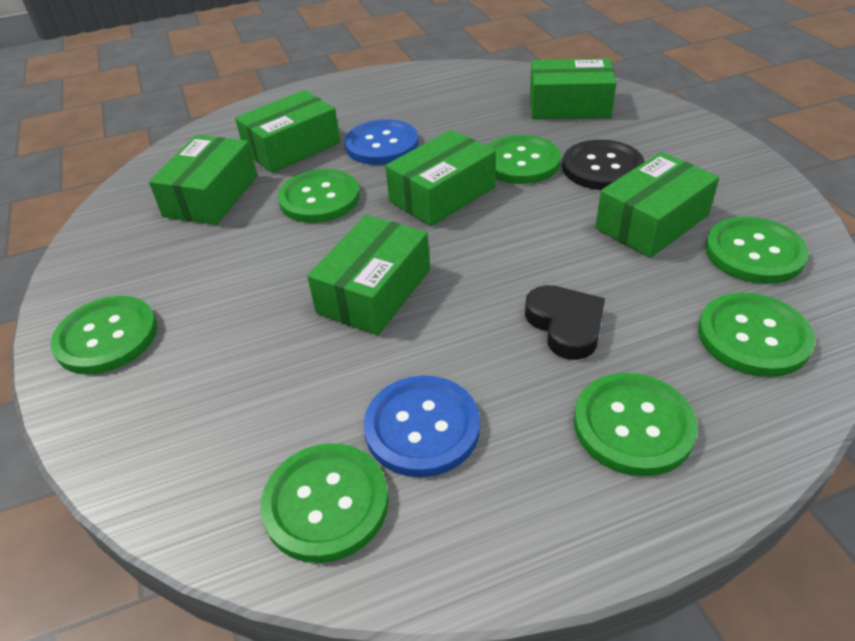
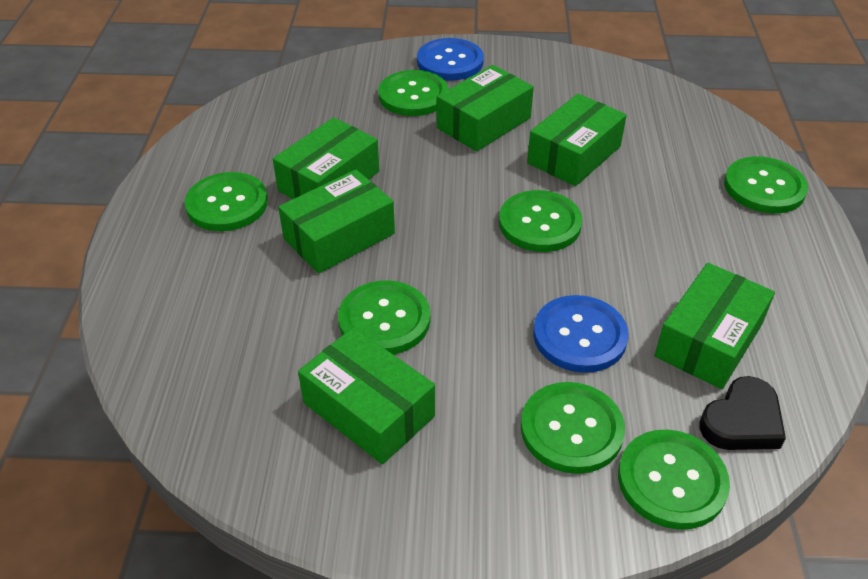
black button: [562,140,645,190] = 1 -> none = 0

